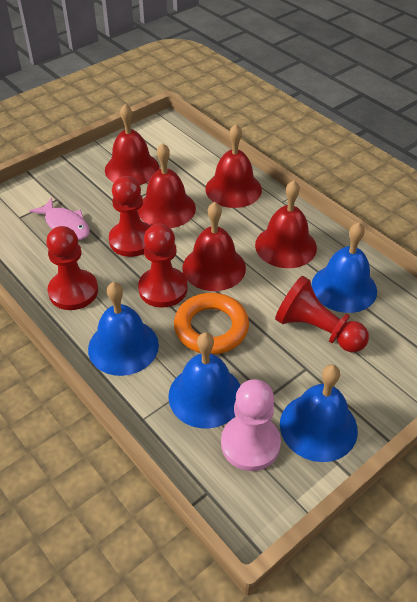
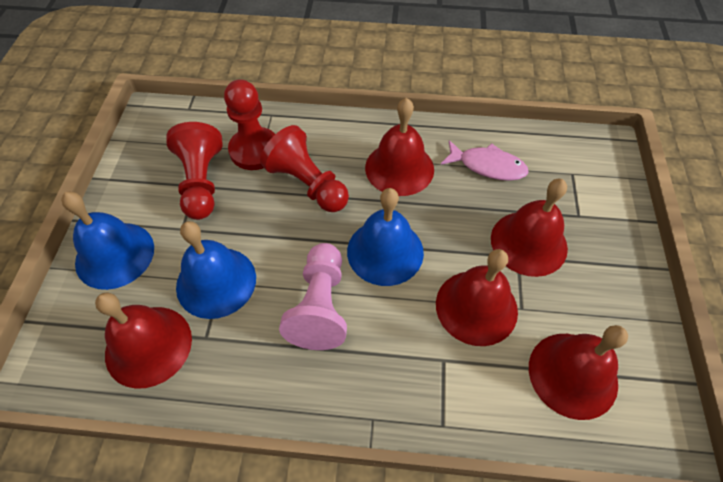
blue bell: [88,282,159,376] [168,332,241,429] [280,365,358,462] [311,222,377,313] = 4 -> [61,192,154,290] [176,221,256,319] [347,188,424,286] = 3
orange ring: [174,293,249,354] = 1 -> none = 0
red pawn: [46,226,98,310] [109,176,150,257] [138,223,188,308] [275,276,369,352] = 4 -> [166,122,222,220] [224,79,275,170] [260,125,349,212] = 3

